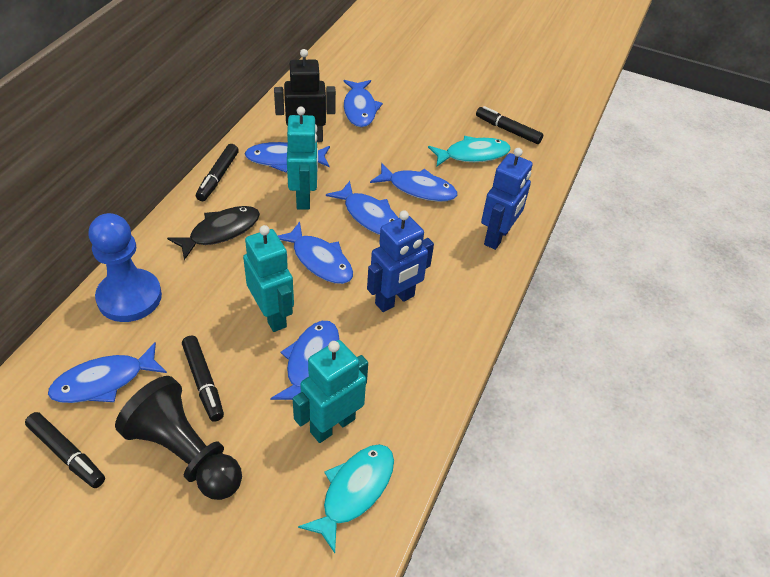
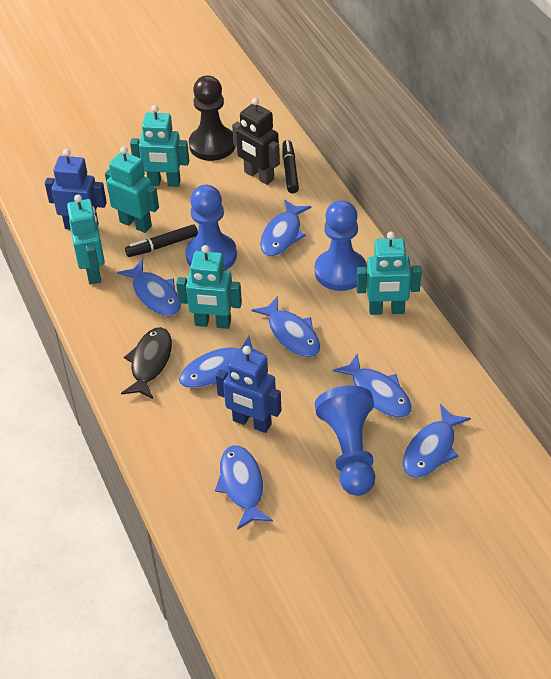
black marker: [25,412,105,488] [182,336,224,421] [196,144,239,201] [476,106,543,144] = 4 -> [125,224,198,257] [282,140,299,193] = 2
blue pawn: [88,213,162,322] = 1 -> [185,185,237,271] [315,200,367,291] [315,386,375,496] = 3
turquoise fish: [298,444,394,553] [428,136,511,166] = 2 -> none = 0
turquoise robot: [243,225,294,332] [287,106,318,209] [293,340,368,443] = 3 -> [67,195,105,285] [105,146,159,233] [130,105,189,187] [176,245,242,329] [357,232,422,315] = 5

